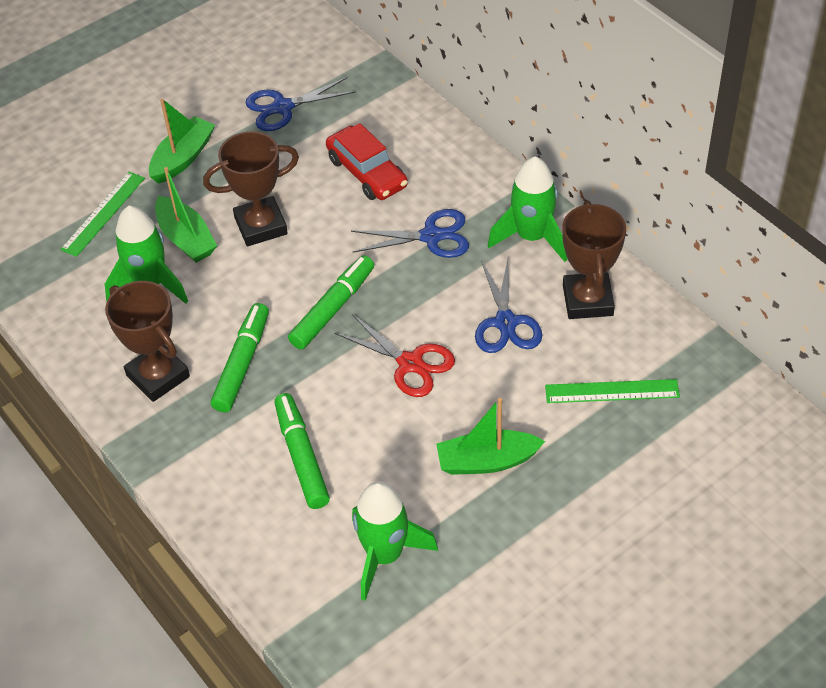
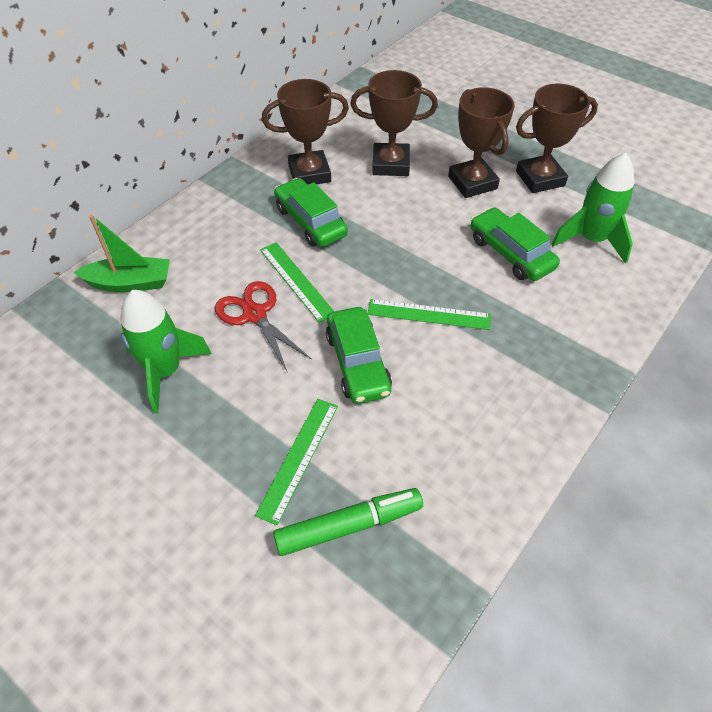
blue scissors: [245,77,356,131] [351,209,469,258] [475,259,543,353] = 3 -> none = 0
brown trophy: [105,281,190,402] [203,131,299,246] [562,201,626,319] = 3 -> [262,79,349,185] [350,70,438,176] [448,87,515,198] [516,84,598,193] = 4
green boat: [149,99,215,184] [155,167,217,263] [436,398,545,475] = 3 -> [73,214,170,292] = 1
green car: none = 0 -> [274,178,348,247] [326,307,392,404] [471,207,560,281] = 3
green marker: [211,303,269,413] [274,393,330,509] [288,255,374,350] = 3 -> [273,488,423,556] = 1
green rocket: [105,206,188,304] [352,481,438,600] [488,156,567,262] = 3 -> [120,290,212,413] [552,153,634,264] = 2
green ruler: [60,172,145,257] [545,379,680,403] = 2 -> [255,399,338,525] [260,242,334,323] [368,299,491,330] = 3
red car: [326,123,408,200] = 1 -> none = 0

